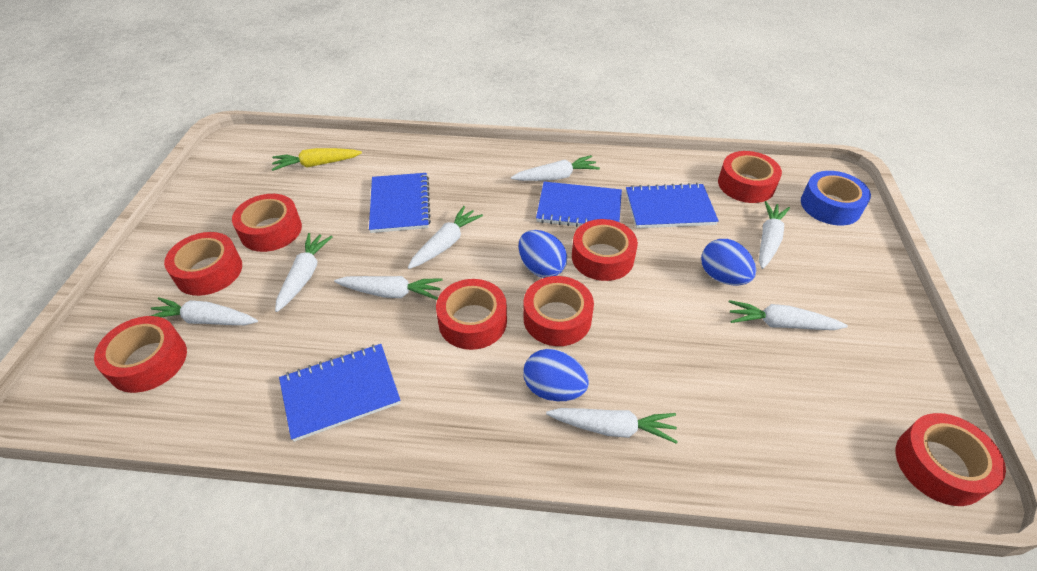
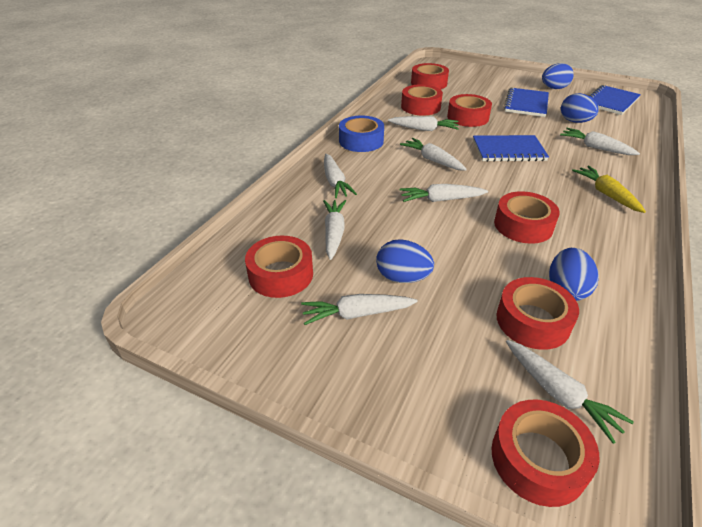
blue egg: [518,230,567,278] [524,349,589,401] [701,239,756,285] = 3 -> [376,239,434,283] [542,63,574,89] [549,248,599,301] [561,93,599,123] = 4
blue notebook: [279,344,400,442] [369,173,431,233] [536,182,622,227] [626,183,719,228] = 4 -> [473,135,549,162] [504,88,549,117] [588,85,641,115] = 3
red tape: [94,316,187,393] [164,232,242,296] [232,194,302,252] [436,279,507,350] [523,276,594,346] [572,219,638,281] [718,151,782,203] [895,413,1006,506] = 8 -> [245,236,313,298] [401,85,443,116] [411,63,449,90] [447,94,492,127] [492,400,599,507] [494,191,560,244] [496,277,579,350] = 7

